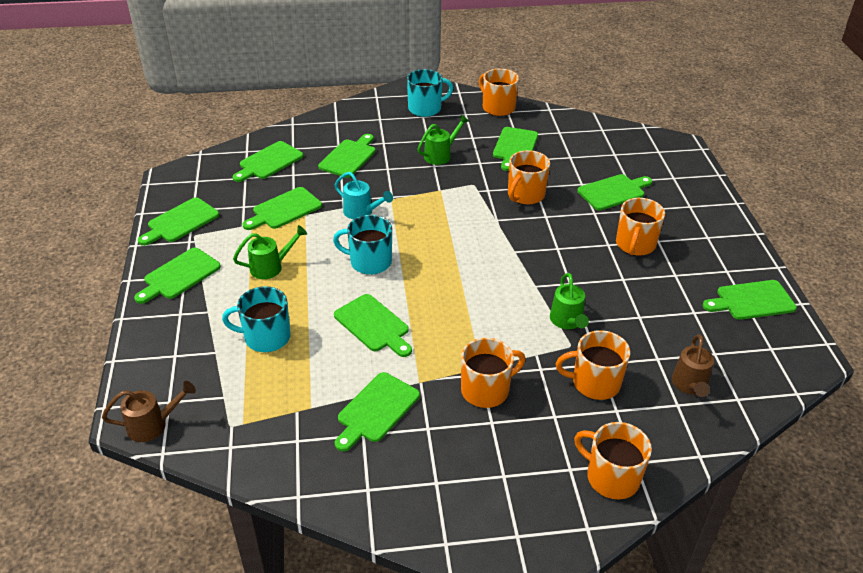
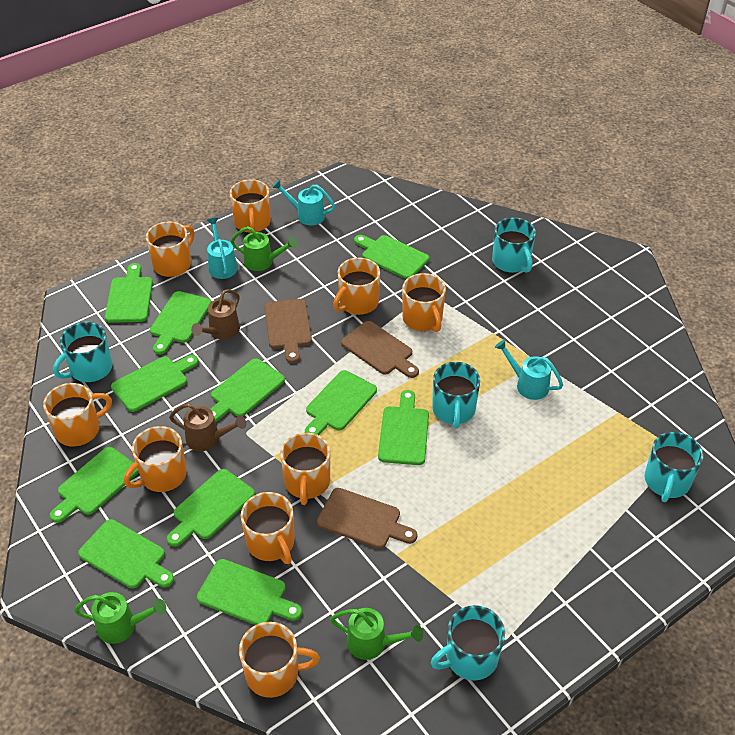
brown cutting board: none = 0 -> [264,299,312,363] [317,488,418,549] [341,321,419,378] = 3
green cutting board: [134,248,221,304] [138,197,219,246] [233,141,303,182] [242,187,322,230] [318,134,375,178] [334,294,412,357] [335,372,420,452] [493,127,538,171] [577,174,652,210] [702,280,797,320] = 10 -> [50,447,139,523] [78,519,174,589] [105,263,153,323] [111,355,198,412] [150,291,211,354] [167,469,255,547] [197,559,302,625] [210,358,285,422] [305,370,377,435] [354,235,429,279] [378,390,429,465] = 11
orange mug: [461,338,526,408] [479,69,519,116] [508,150,550,205] [556,330,630,400] [574,422,652,499] [616,198,665,256] = 6 -> [43,383,112,447] [124,426,187,492] [146,221,194,277] [230,179,271,233] [239,622,320,698] [241,492,294,564] [280,433,330,505] [333,258,380,315] [402,273,446,332] = 9
turquoise mug: [222,286,290,352] [333,215,392,275] [407,69,453,117] = 3 -> [53,322,112,382] [431,605,505,681] [432,362,480,429] [492,217,536,273] [645,432,703,502] = 5
turquoise watering can: [335,172,393,219] = 1 -> [207,218,238,279] [272,180,335,225] [495,340,563,400] = 3

